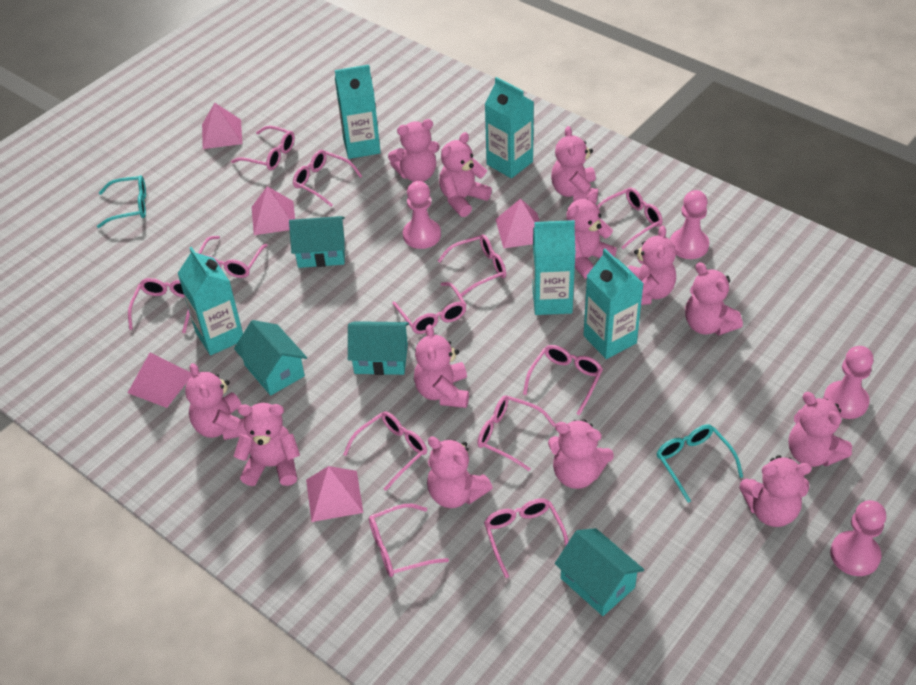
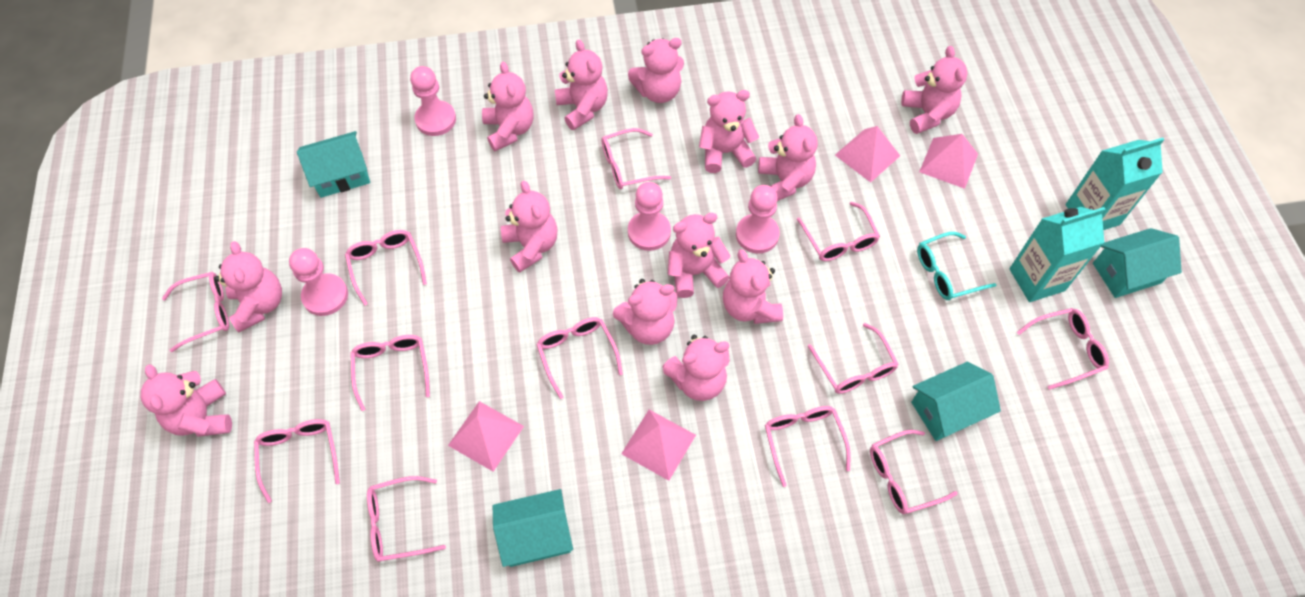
pink pyramid: [128,353,192,408] [202,103,242,149] [252,186,295,235] [306,466,363,522] [495,198,540,249] = 5 -> [448,401,524,472] [621,410,696,481] [835,126,900,183] [919,134,978,189] = 4
turquoise carton: [177,247,243,356] [335,65,381,159] [484,77,534,178] [533,220,576,315] [583,249,644,359] = 5 -> [1009,207,1105,302] [1066,138,1165,230] = 2
turquoise glasses: [97,175,146,228] [657,424,743,503] = 2 -> [917,232,996,300] = 1

